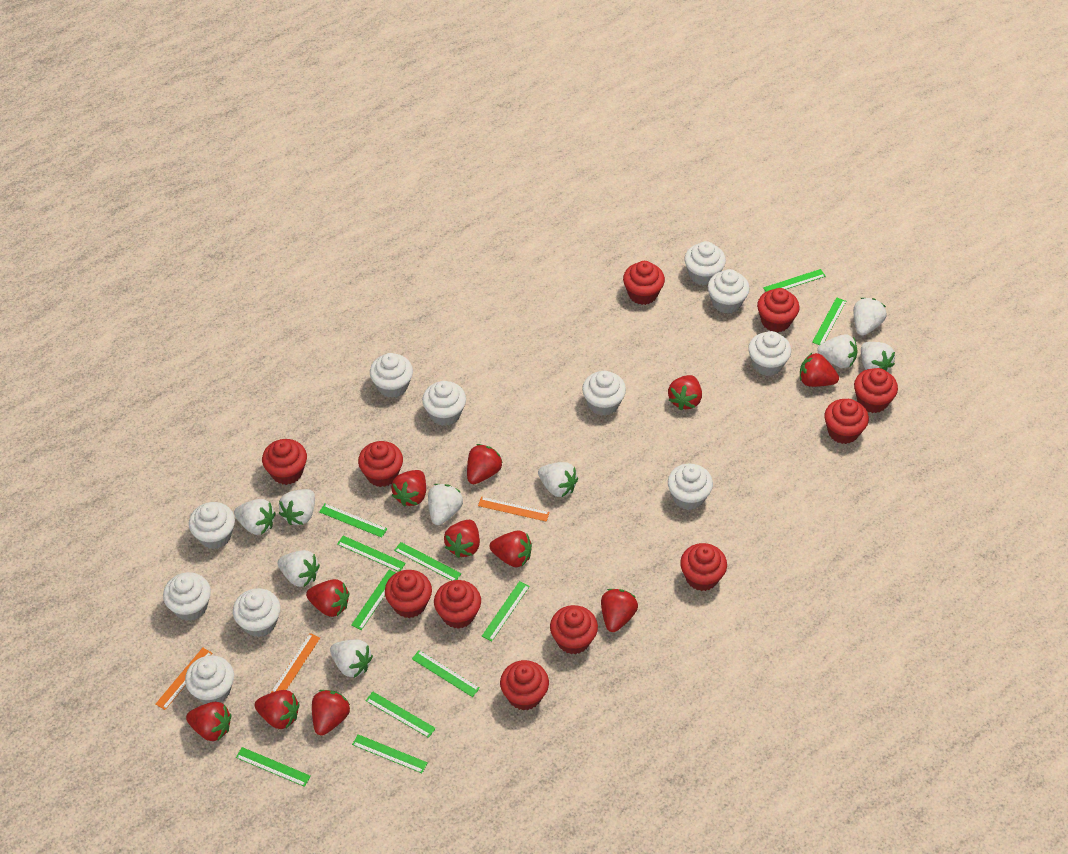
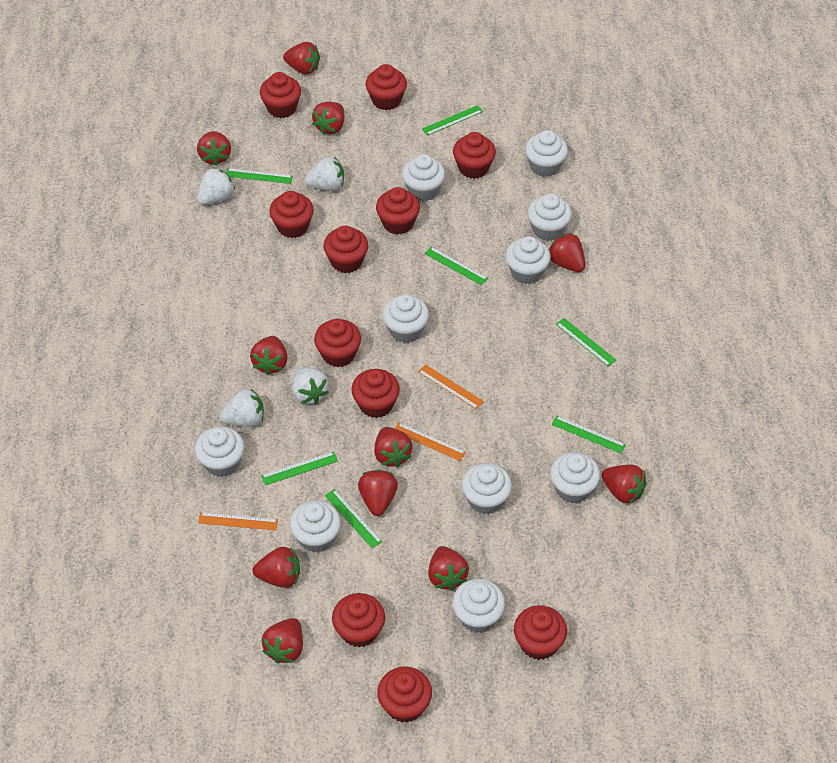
green ruler: [236,747,311,787] [319,504,387,538] [337,536,406,572] [351,570,396,630] [352,734,428,773] [366,692,436,738] [394,542,461,581] [412,650,480,697] [482,581,530,641] [763,269,826,292] [812,297,846,345] = 11 -> [226,168,293,184] [261,451,338,486] [325,489,382,549] [422,105,483,136] [424,247,488,286] [551,416,626,453] [556,318,616,367] = 7
white cupcake: [163,572,211,621] [185,655,234,704] [189,502,235,549] [233,588,281,637] [370,353,413,398] [422,381,466,426] [582,371,626,416] [668,464,713,510] [684,241,726,285] [708,269,750,313] [748,331,791,376] = 11 -> [195,426,244,477] [290,500,341,553] [382,294,429,343] [402,154,445,201] [452,579,505,633] [462,463,512,514] [505,236,551,284] [525,130,568,177] [528,193,572,241] [550,452,600,503] = 10
white strawberry: [234,499,276,535] [278,550,320,587] [279,489,315,525] [330,639,373,678] [428,484,463,525] [538,462,578,497] [817,334,857,368] [854,298,887,335] [861,342,895,371] = 9 -> [197,167,235,205] [220,389,264,427] [292,367,329,405] [305,157,344,191] = 4

